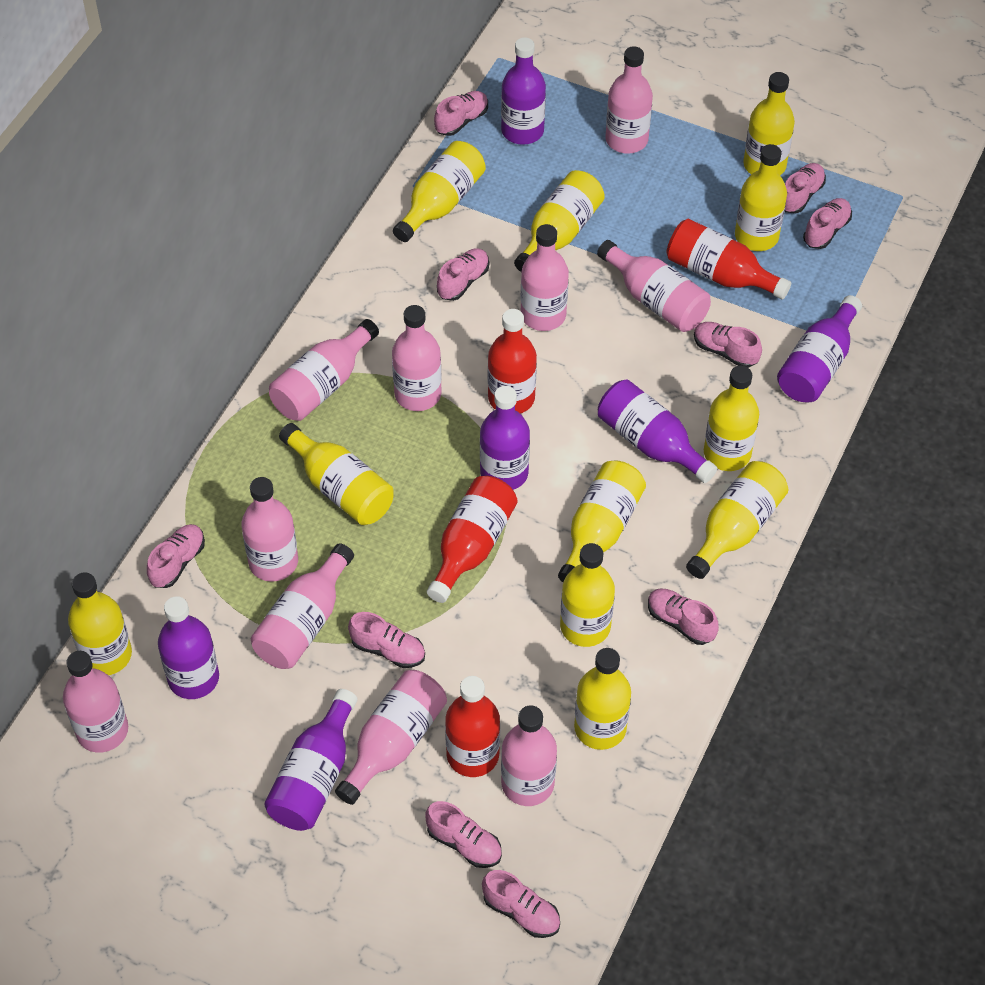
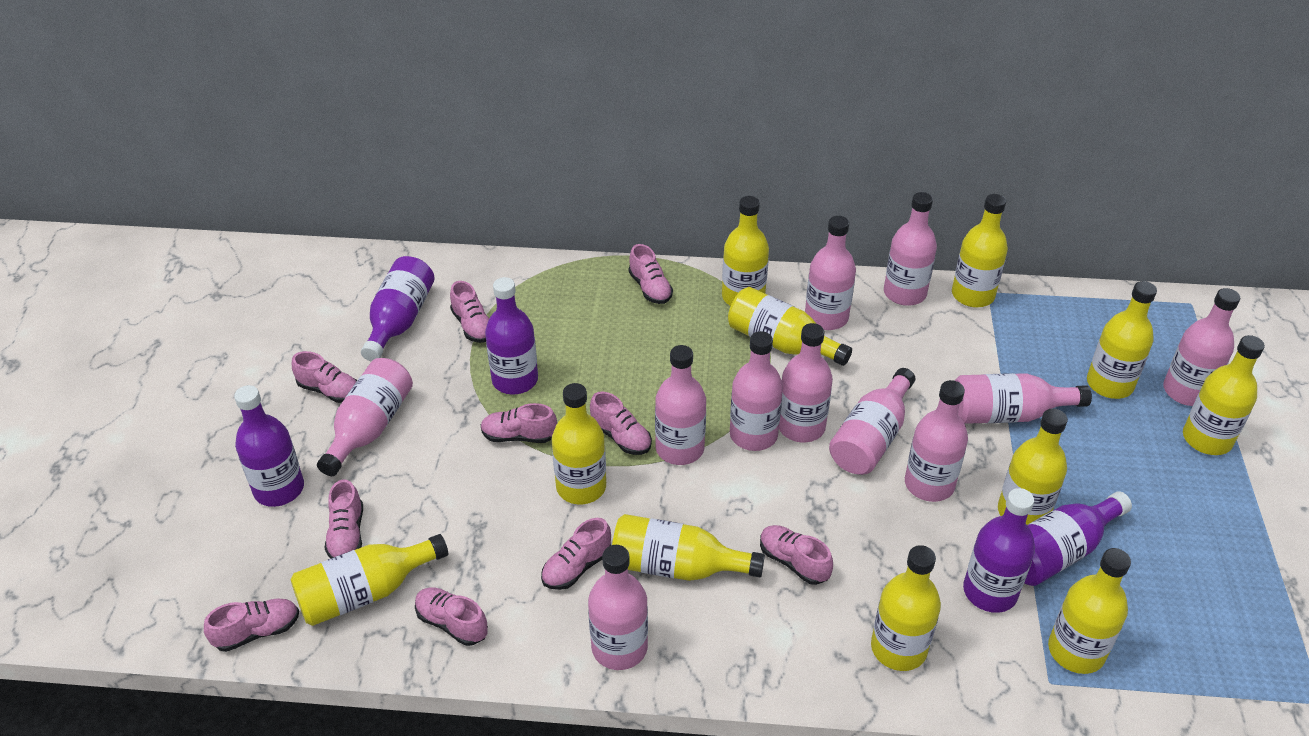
pink bottle: [63,651,128,753] [242,477,298,582] [251,543,354,669] [269,319,379,421] [335,670,447,805] [392,305,442,411] [501,705,557,806] [520,224,569,331] [597,240,711,332] [606,46,653,154] = 10 -> [317,358,413,476] [588,545,648,670] [655,345,706,465] [730,331,783,451] [779,323,833,442] [805,216,856,330] [829,368,915,475] [884,192,937,306] [905,380,968,502] [955,373,1092,424] [1163,288,1240,406] = 11
purple bottle: [158,596,219,699] [264,689,358,831] [480,386,530,490] [501,37,546,145] [598,379,718,483] [777,295,862,403] = 6 -> [234,385,304,507] [361,256,434,361] [485,277,538,394] [963,488,1035,613] [1025,491,1132,586] = 5
red bottle: [427,476,517,603] [445,676,500,777] [488,309,537,414] [667,219,791,299] = 4 -> none = 0

